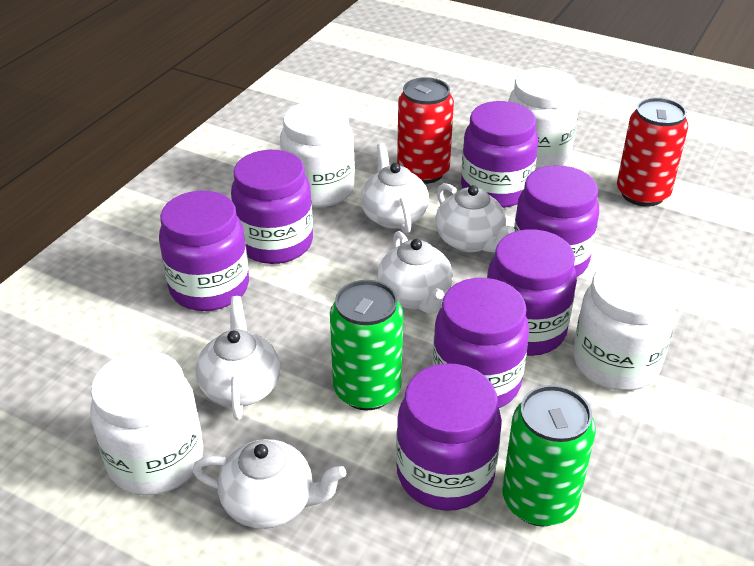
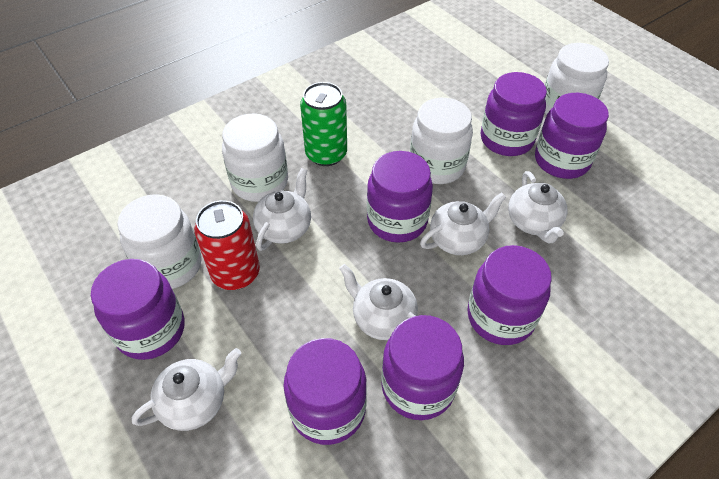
green can: [330,280,403,411] [502,385,596,526] = 2 -> [300,82,347,166] = 1
red can: [397,77,454,184] [617,98,688,207] = 2 -> [194,200,260,290] = 1

